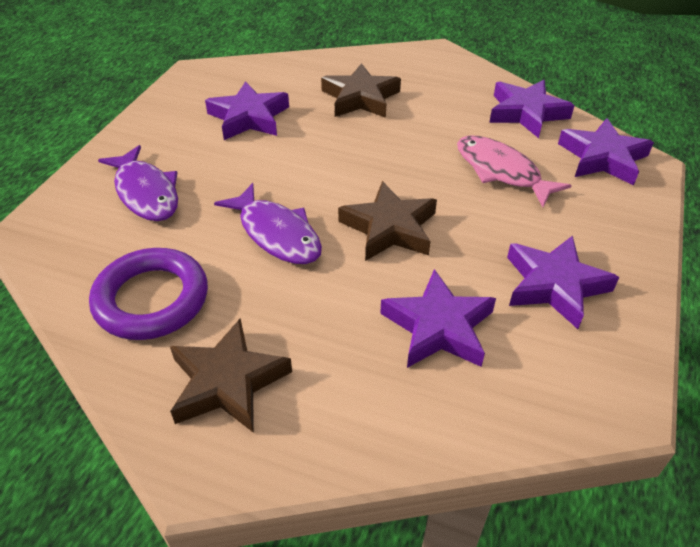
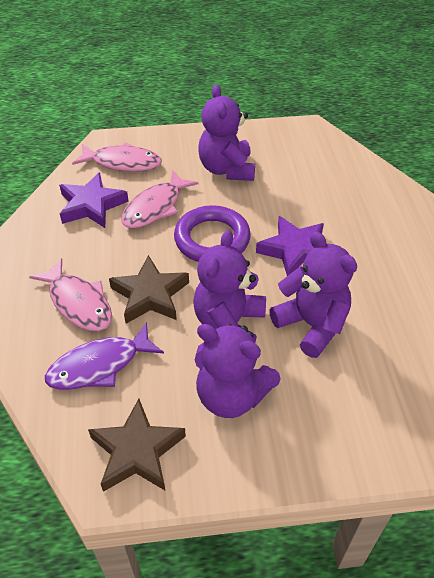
brown star: [170,318,292,433] [321,63,401,118] [338,181,437,261] = 3 -> [88,399,186,492] [109,255,189,324] = 2
pink fish: [457,135,572,207] = 1 -> [29,258,112,331] [72,142,162,171] [121,170,198,228] = 3
purple fish: [98,145,178,221] [214,183,322,264] = 2 -> [45,322,164,390] = 1
purple star: [205,81,289,140] [380,269,496,368] [489,80,575,138] [507,236,619,329] [558,118,654,186] = 5 -> [59,172,129,228] [256,216,324,276] = 2
purple teddy bear: none = 0 -> [193,230,266,342] [195,324,280,418] [198,84,255,181] [269,232,357,358] = 4

